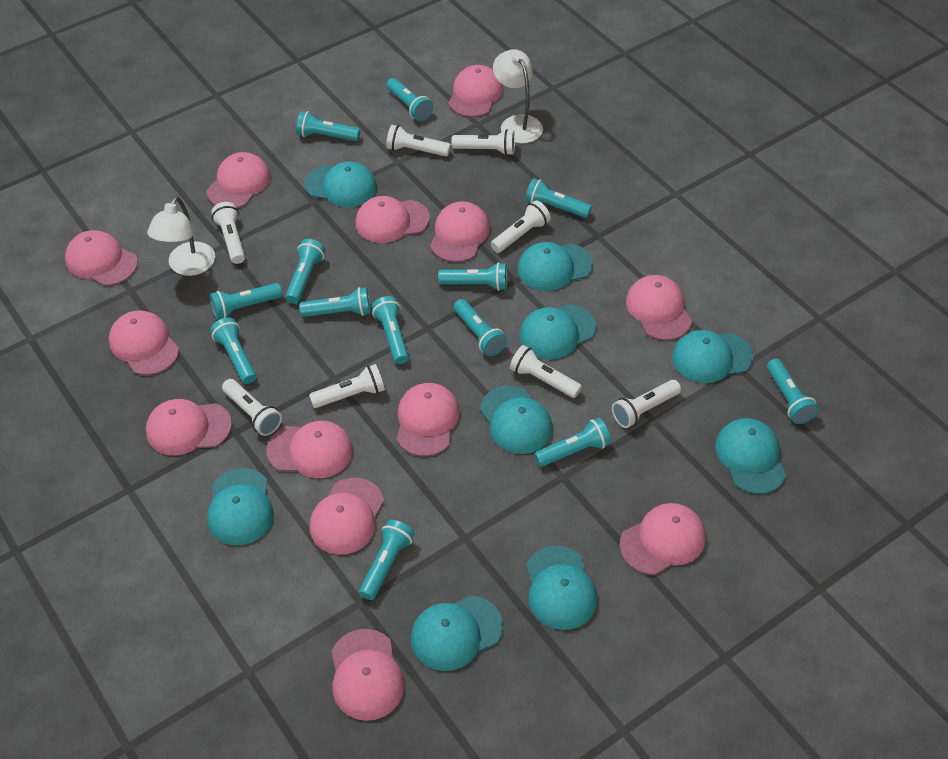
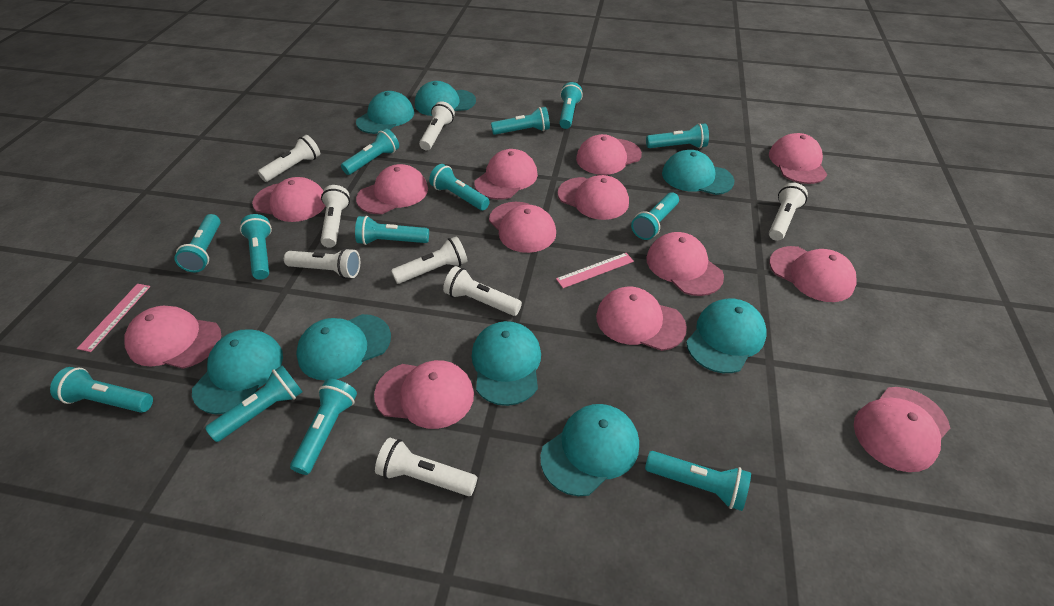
pink ruler: none = 0 -> [77,284,150,352] [556,253,634,288] = 2
turquoise cap: [207,468,274,545] [304,161,377,207] [411,595,503,671] [480,386,553,454] [518,242,593,291] [519,304,596,359] [526,546,597,630] [672,330,753,383] [715,418,786,494] = 9 -> [192,329,283,414] [296,314,391,380] [356,91,414,134] [415,81,476,116] [472,321,541,406] [540,404,639,496] [662,150,734,195] [686,299,766,373] = 8
white lamp: [147,196,215,276] [493,49,543,143] = 2 -> none = 0

